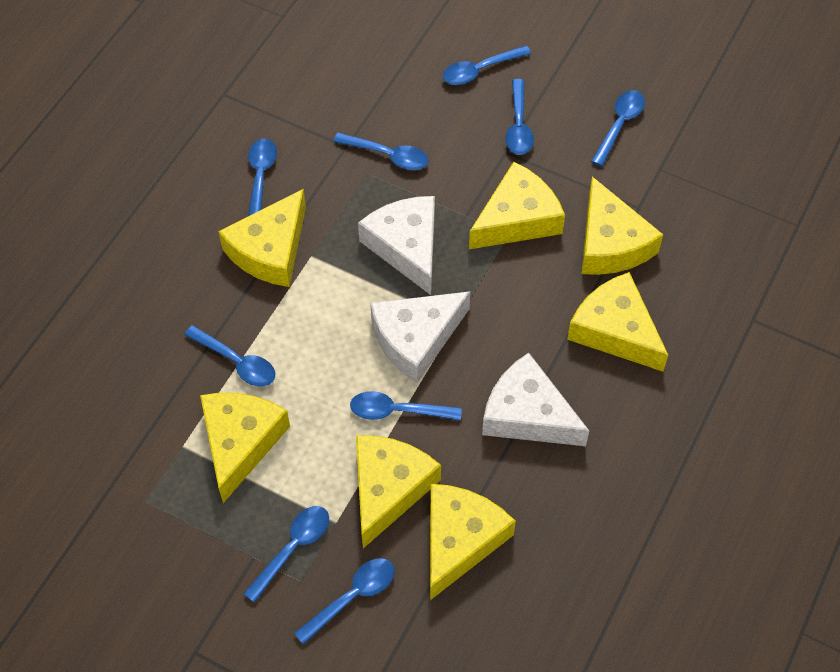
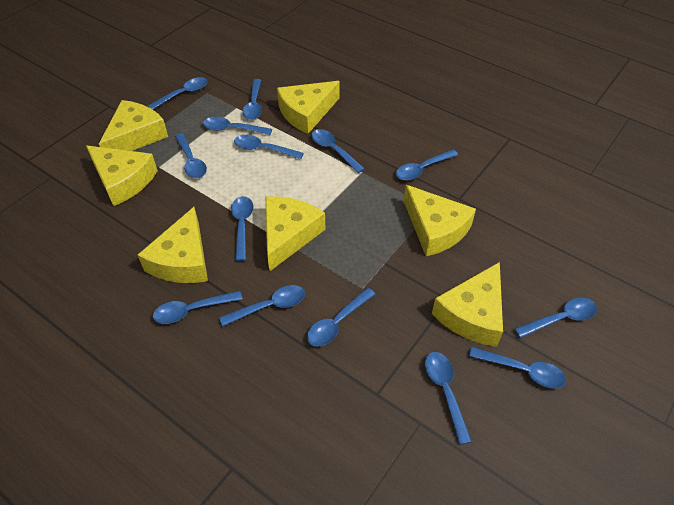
blue spoon: [184,325,275,386] [243,506,329,603] [248,138,277,216] [294,558,395,645] [333,132,429,170] [350,391,462,421] [443,45,531,85] [505,79,534,155] [591,90,645,166] = 9 -> [148,77,208,110] [153,291,243,324] [175,133,207,178] [203,117,272,135] [219,285,305,327] [231,196,254,261] [234,135,304,159] [242,79,262,120] [307,288,375,347] [311,129,365,173] [396,150,458,181] [425,352,472,445] [469,347,566,388] [514,298,597,338] = 14
white cheese: [358,196,435,295] [370,291,470,383] [482,353,589,446] = 3 -> none = 0

